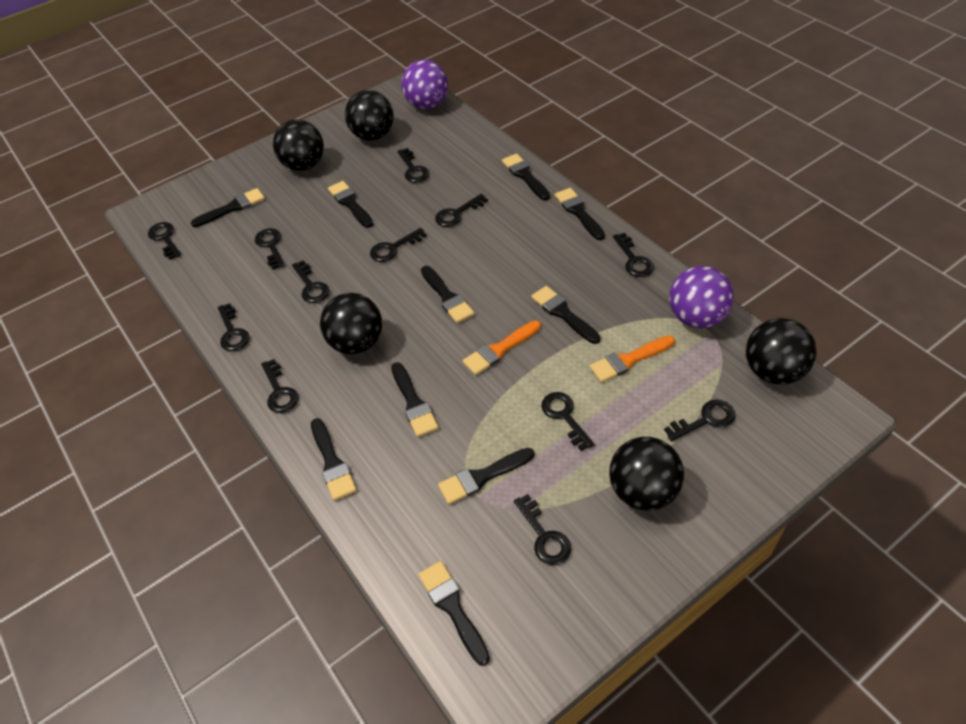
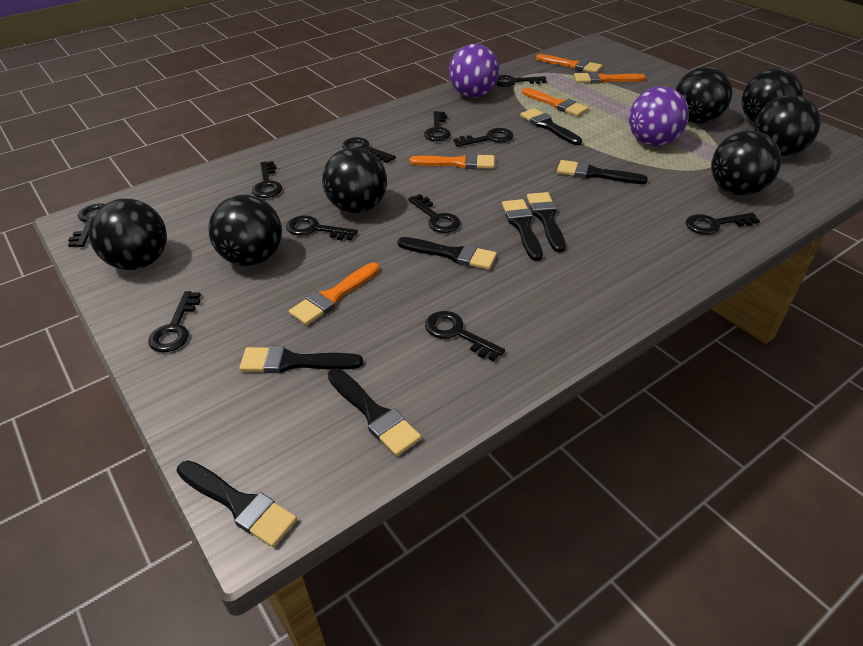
black ball: [273,119,324,171] [320,293,382,354] [345,90,394,141] [609,437,684,511] [746,318,817,385] = 5 -> [89,199,167,270] [208,195,282,266] [322,147,387,213] [676,66,733,124] [711,130,781,195] [741,68,803,123] [754,95,821,156] = 7
black brush: [191,188,265,227] [311,418,357,501] [328,181,373,228] [391,362,439,437] [418,561,490,666] [421,266,474,323] [438,448,534,504] [502,153,550,200] [531,286,600,344] [555,188,605,240] = 10 -> [177,460,297,547] [239,346,363,373] [328,368,421,456] [397,237,497,270] [502,199,543,261] [520,108,582,145] [527,192,566,252] [557,160,648,184] = 8
black key: [148,222,181,260] [218,303,250,351] [255,228,285,270] [261,359,298,413] [292,260,330,303] [370,228,427,262] [397,148,429,183] [435,194,488,227] [514,494,571,565] [541,392,595,451] [613,233,654,277] [664,400,736,441] = 12 -> [68,204,104,247] [148,291,201,352] [252,161,282,198] [286,215,358,240] [342,137,396,163] [408,194,460,233] [424,111,451,141] [425,311,505,361] [454,128,513,147] [495,75,546,87] [686,213,760,235] = 11
orange brush: [462,320,541,375] [589,336,675,382] = 2 -> [289,262,380,325] [409,153,495,169] [522,88,589,116] [536,54,603,72] [574,72,646,84] = 5

